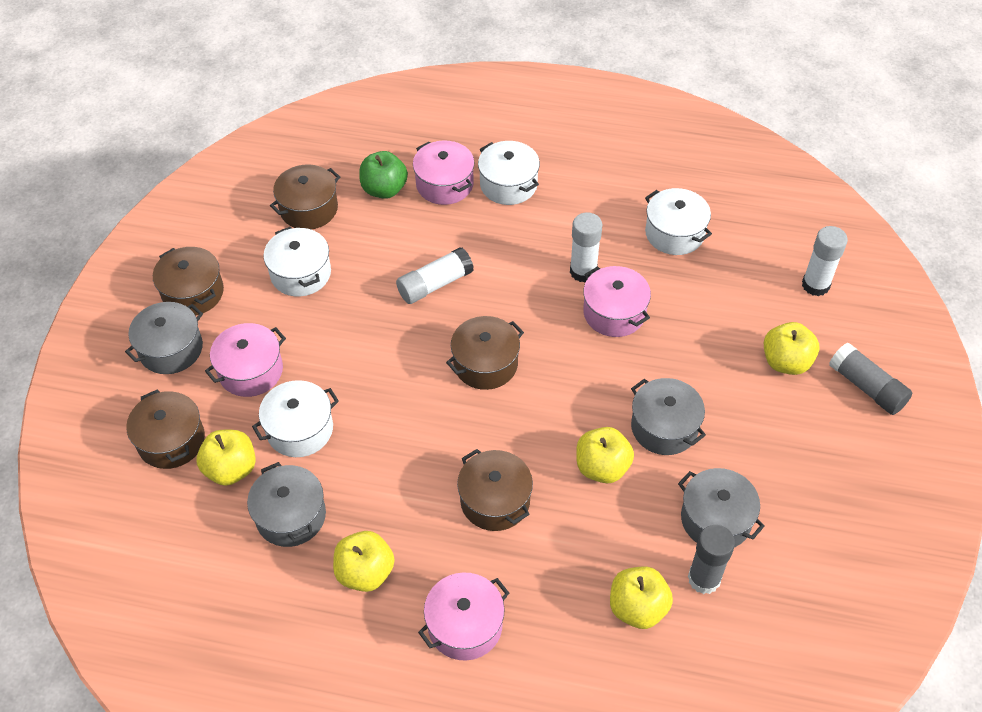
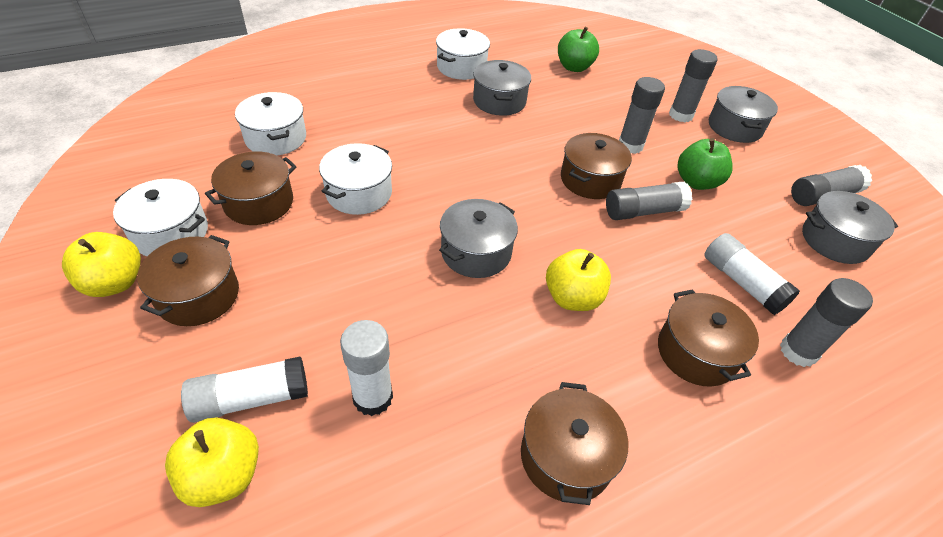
green apple: [359,151,408,199] = 1 -> [558,27,599,72] [677,138,732,190] = 2
grey glue stick: [688,525,735,594] [829,343,912,415] = 2 -> [606,181,692,220] [619,77,665,154] [669,49,718,123] [780,278,873,367] [791,165,872,206] = 5
pink pot: [205,323,286,397] [413,141,474,205] [418,573,509,660] [583,266,651,337] = 4 -> none = 0
yellow apple: [197,430,256,486] [333,531,395,592] [576,427,634,483] [610,567,673,629] [764,322,819,375] = 5 -> [62,232,141,297] [165,418,259,507] [546,249,611,311] = 3

